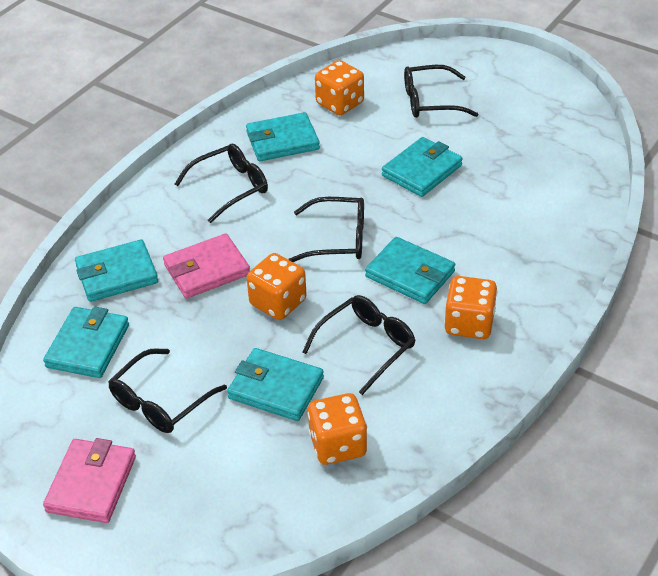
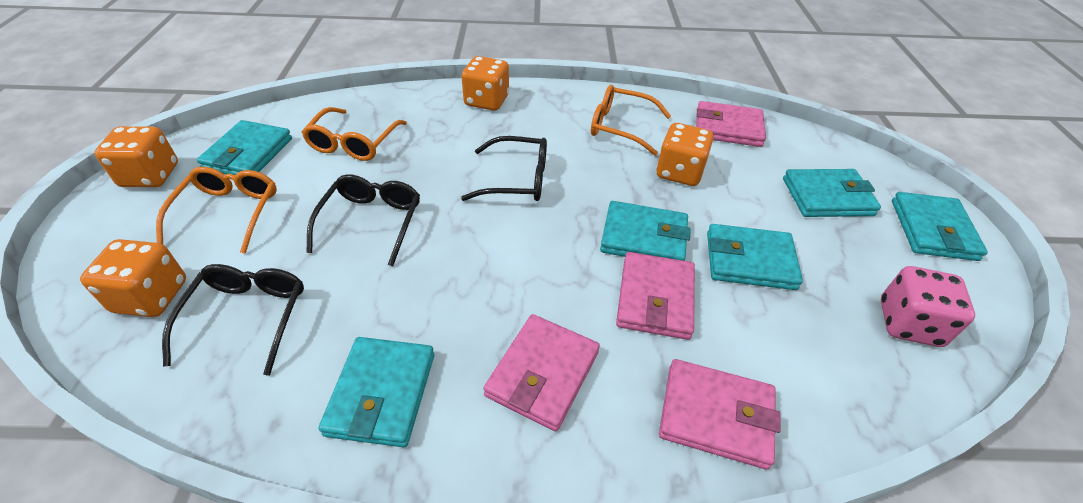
black glasses: [108,348,227,433] [175,143,268,223] [288,197,364,262] [302,295,416,395] [404,65,478,118] = 5 -> [162,264,304,376] [306,174,420,266] [461,136,547,201] = 3
orange glasses: none = 0 -> [156,167,277,254] [301,107,407,161] [591,85,671,156] = 3
pink dice: none = 0 -> [881,266,975,347] = 1
pink wallet: [43,438,136,523] [163,234,250,299] = 2 -> [483,314,600,431] [616,252,695,340] [659,359,780,469] [696,101,766,147] = 4

